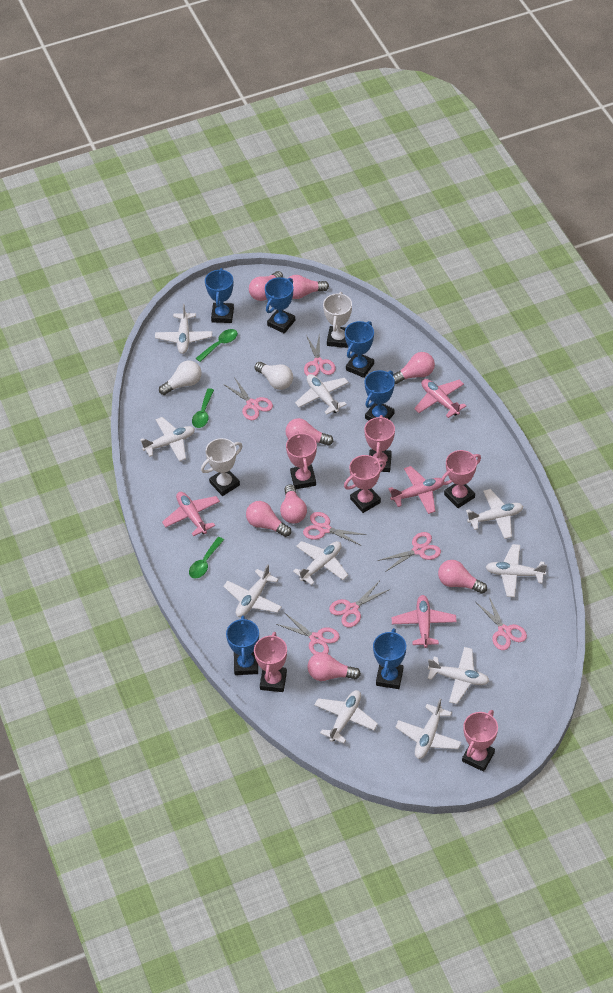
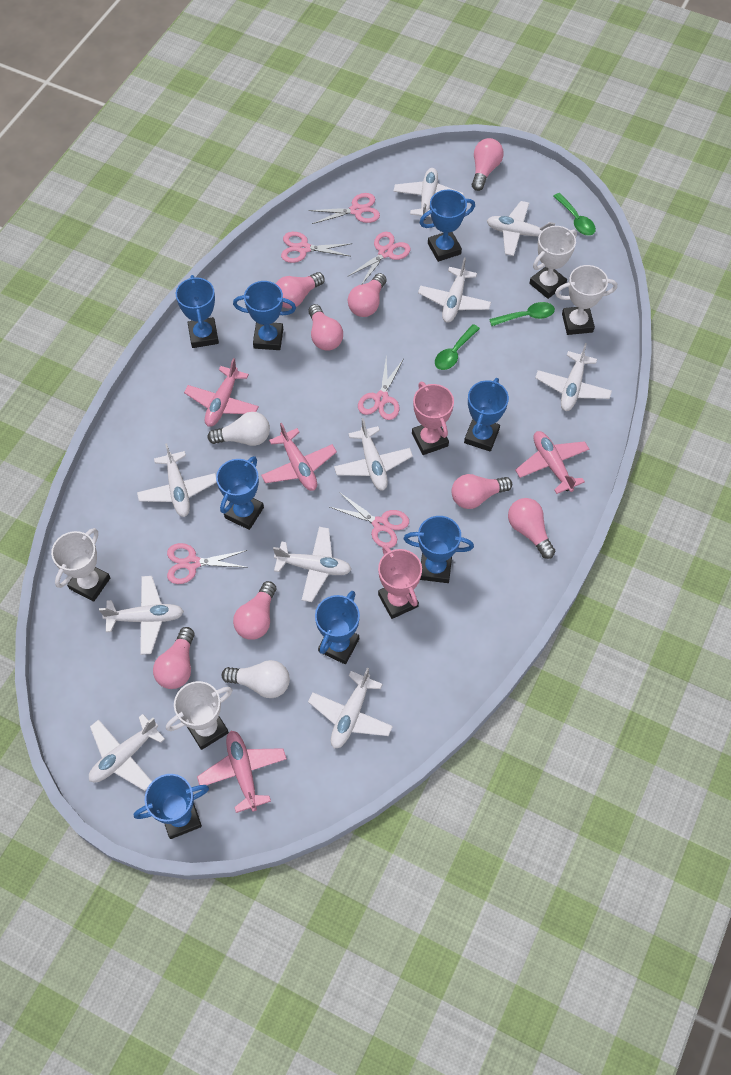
blue trophy: [205,268,234,323] [226,615,259,675] [265,277,295,333] [345,321,374,378] [365,370,395,421] [373,628,406,689] = 6 -> [134,774,209,839] [176,275,219,348] [216,456,264,530] [233,281,296,350] [315,591,360,664] [404,516,474,583] [419,190,475,262] [464,378,509,452] = 8
pink scissors: [223,377,273,420] [276,613,340,655] [303,512,367,545] [304,332,336,376] [329,582,390,627] [378,532,441,572] [476,597,527,650] = 7 -> [167,543,248,584] [281,232,352,263] [309,193,380,224] [330,492,409,548] [348,232,411,285] [358,357,403,420] = 6
pink trophy: [254,632,287,692] [286,431,317,489] [344,455,386,513] [364,415,395,472] [441,450,481,508] [462,710,498,772] = 6 -> [378,545,422,619] [412,382,454,455] = 2
white trophy: [201,438,243,496] [323,292,352,348] = 2 -> [51,528,110,602] [166,681,232,750] [529,226,577,299] [555,265,617,335] = 4

